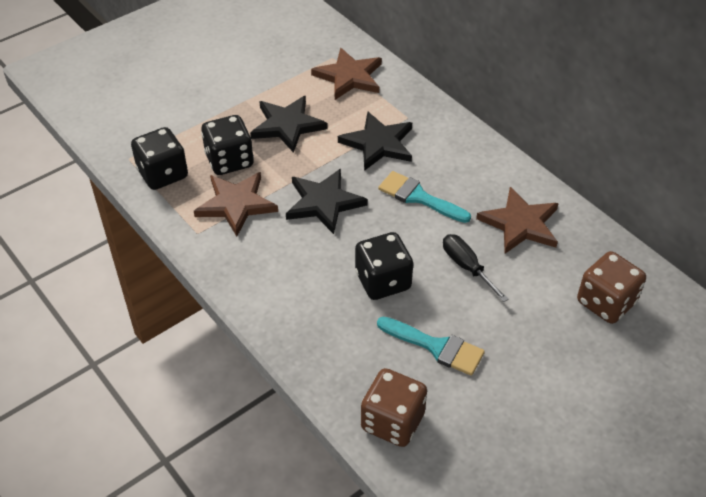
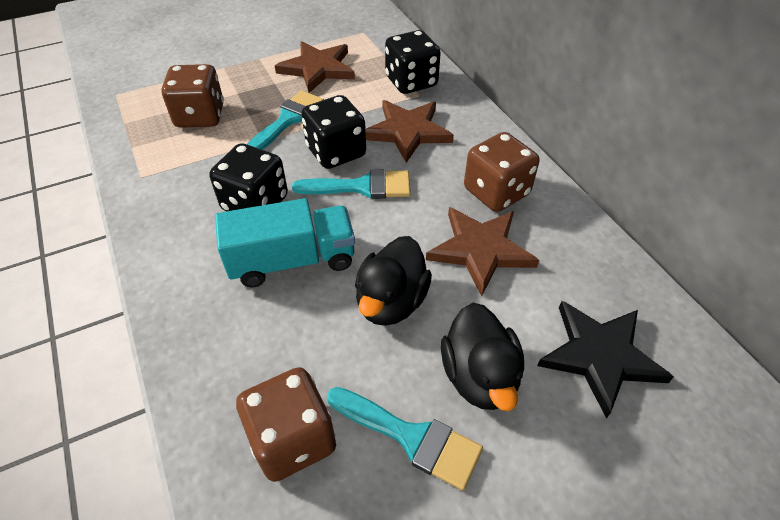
black duck: none = 0 -> [355,236,432,326] [441,303,524,411] = 2
black screwdriver: [443,234,509,302] = 1 -> none = 0
black star: [250,96,327,153] [286,169,367,234] [338,112,412,171] = 3 -> [537,301,674,419] = 1
brown dice: [361,368,427,447] [577,251,646,324] = 2 -> [162,64,224,128] [236,367,336,482] [464,132,539,212] = 3
turquoise brush: [377,317,485,376] [378,171,471,223] = 2 -> [247,90,324,150] [292,169,411,199] [327,387,483,491] = 3
turquoise truck: none = 0 -> [215,198,355,288] = 1

